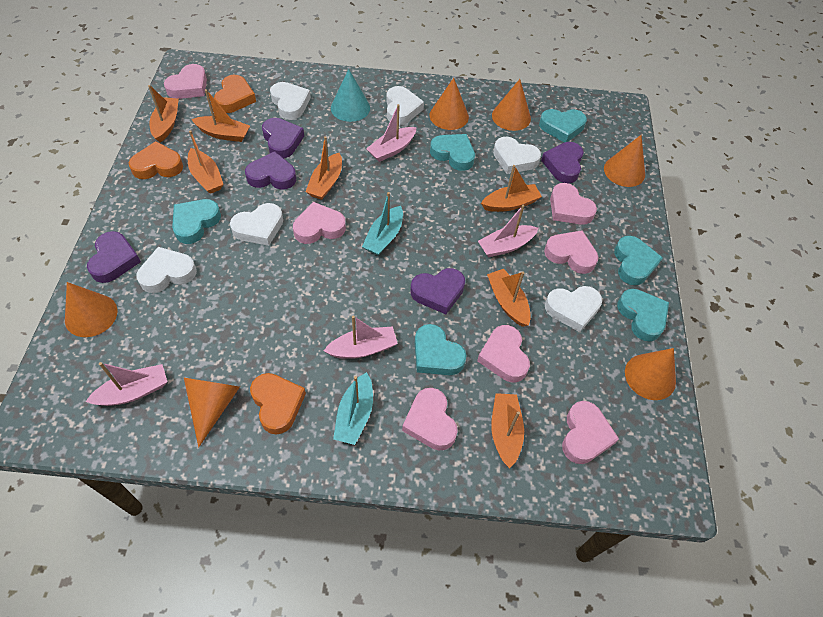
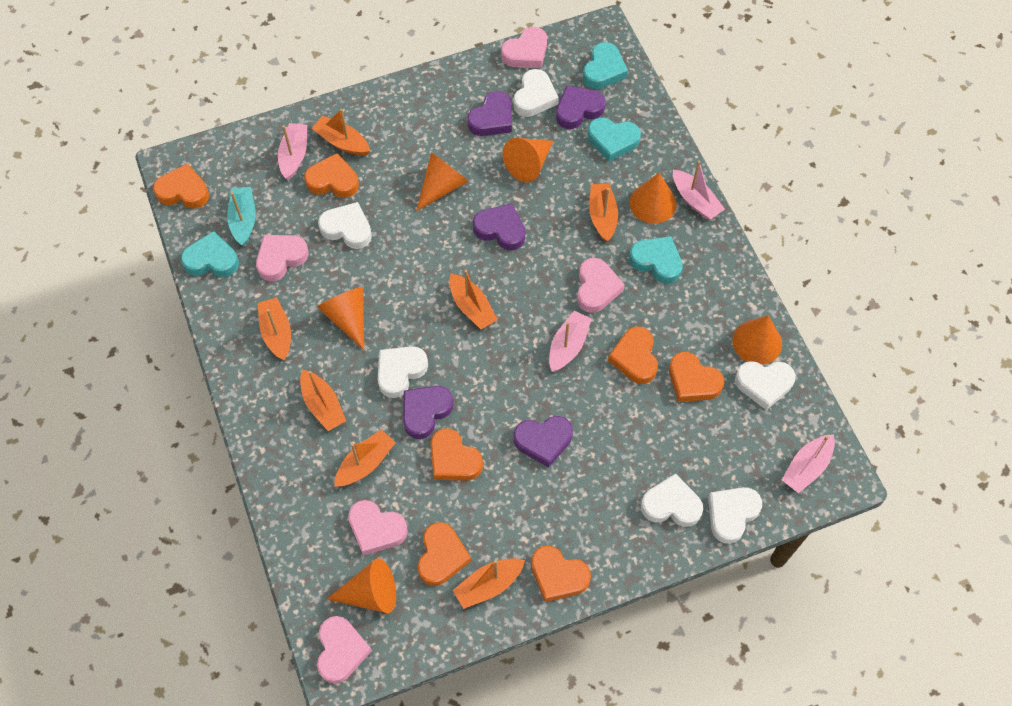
orange heart: [129,141,183,179] [214,75,256,113] [250,373,306,435] = 3 -> [153,164,209,208] [304,153,359,198] [418,522,471,586] [430,428,483,481] [531,545,591,602] [608,327,658,384] [669,352,724,402] = 7
pink heart: [164,64,207,99] [293,202,346,244] [402,388,458,450] [477,325,530,382] [544,231,598,274] [550,183,597,225] [562,401,619,464] = 7 -> [256,235,309,282] [317,616,372,684] [348,500,408,555] [501,27,547,68] [577,258,625,313] = 5
turquoise boat: [333,372,373,445] [362,192,403,255] = 2 -> [227,187,256,246] = 1
turquoise cone: [331,69,370,122] = 1 -> none = 0
turquoise heart: [172,199,221,244] [415,324,466,375] [430,134,475,171] [539,109,587,142] [614,236,663,285] [617,289,669,341] = 6 -> [181,231,239,277] [583,42,628,89] [588,118,641,161] [629,236,683,284] = 4

